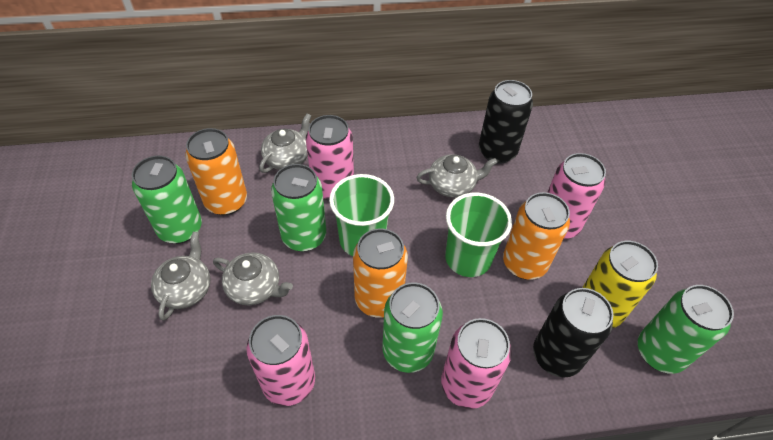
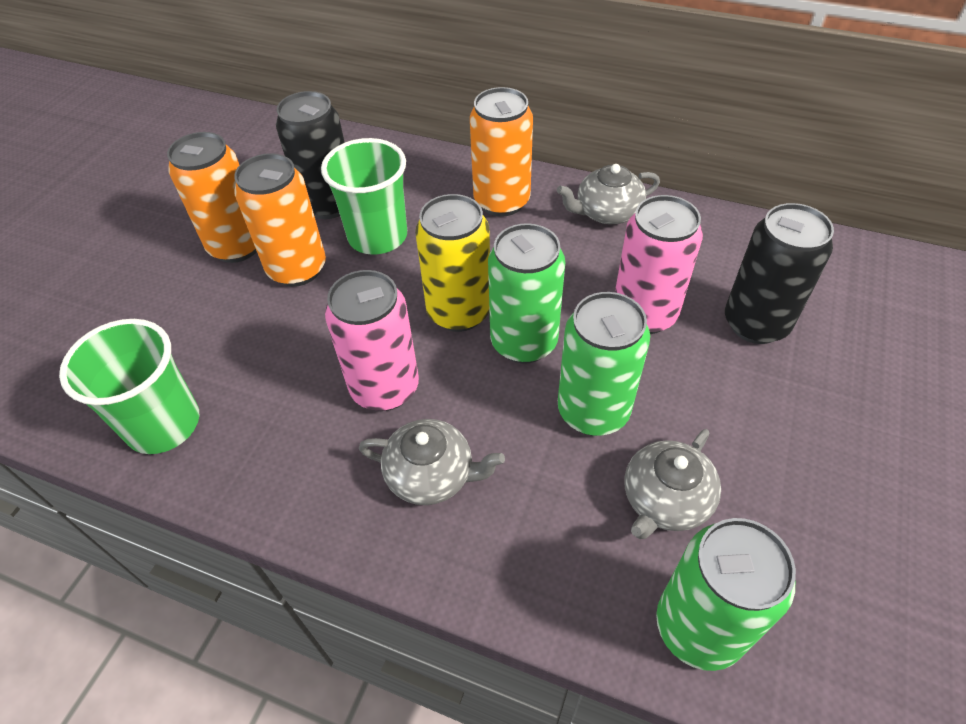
green can: [132,155,202,244] [271,164,326,252] [382,282,443,373] [638,285,734,374] = 4 -> [488,223,565,364] [558,292,650,436] [656,518,796,671] = 3
grey teapot: [151,232,211,320] [213,252,293,305] [259,113,311,173] [416,154,498,198] = 4 -> [359,419,505,505] [557,164,660,224] [624,429,721,539] = 3
pink can: [246,315,315,406] [306,115,354,200] [441,318,512,409] [547,153,606,239] = 4 -> [325,270,419,411] [615,195,703,334] = 2

